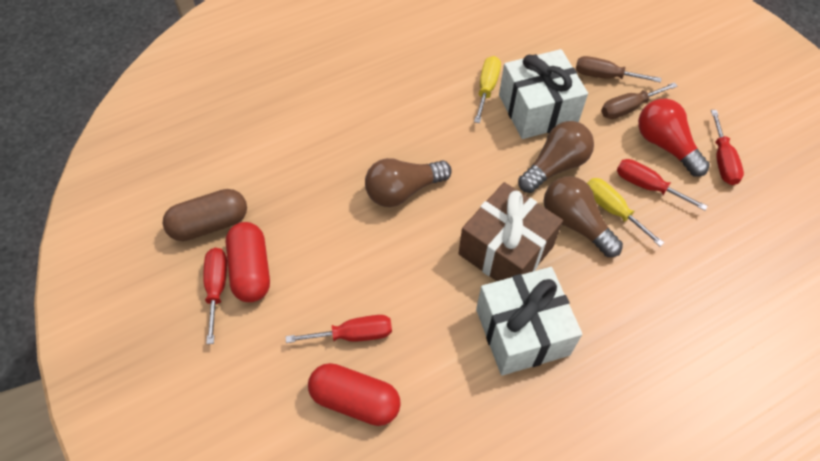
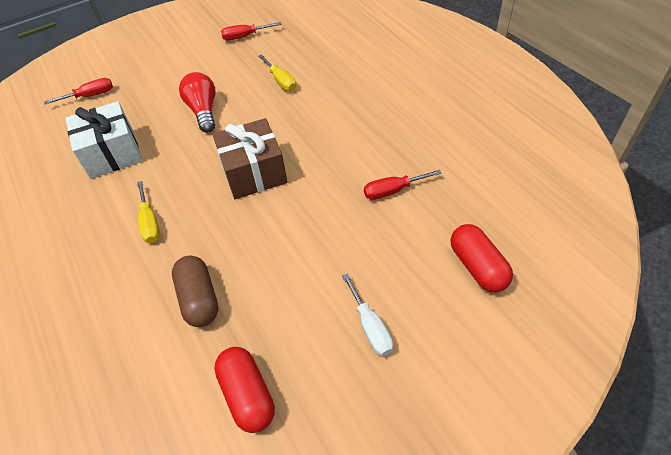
brown light bulb: [365,158,452,207] [518,121,594,193] [544,176,623,257] = 3 -> none = 0
brown screwdriver: [576,56,661,83] [601,82,678,119] = 2 -> none = 0
red screwdriver: [203,248,227,344] [286,315,392,343] [617,159,708,211] [711,110,744,185] = 4 -> [44,78,113,104] [221,22,281,40] [364,170,442,200] = 3
white gift: [476,267,582,376] [499,49,588,139] = 2 -> [66,101,142,179] = 1
white screwdriver: none = 0 -> [342,273,393,356] = 1

